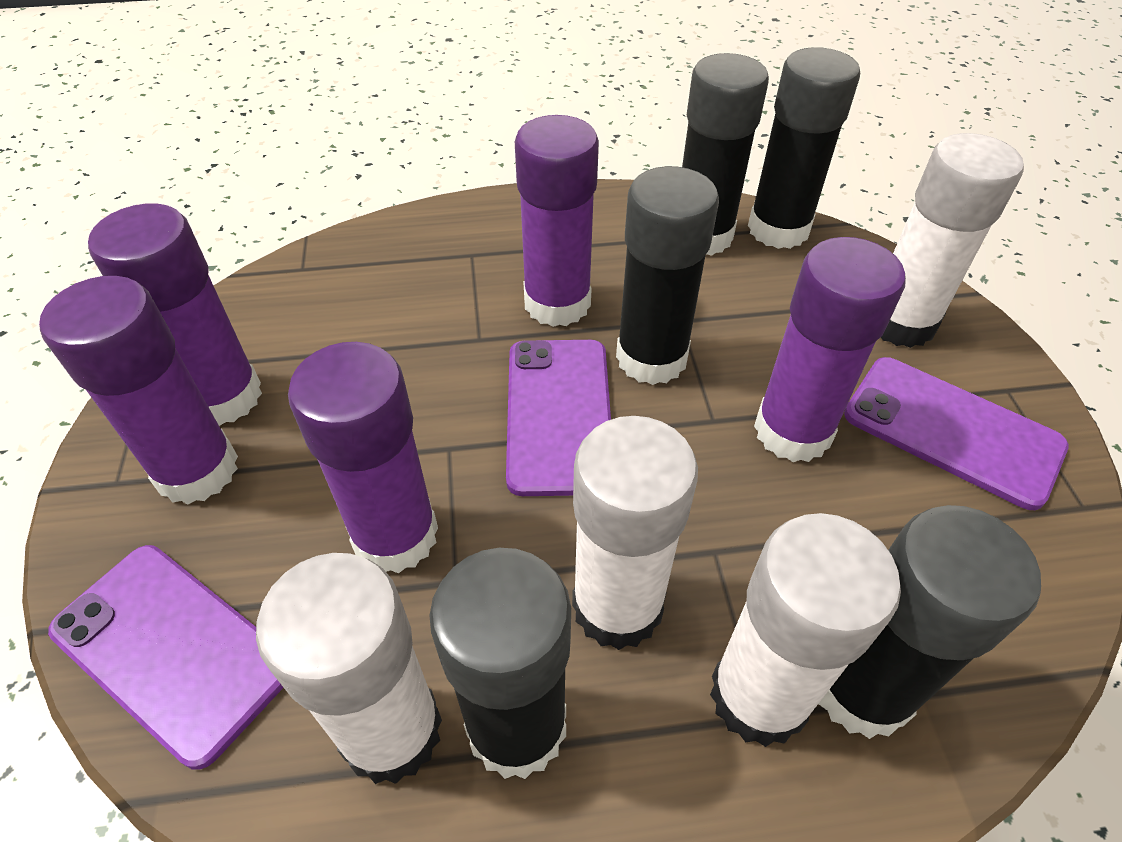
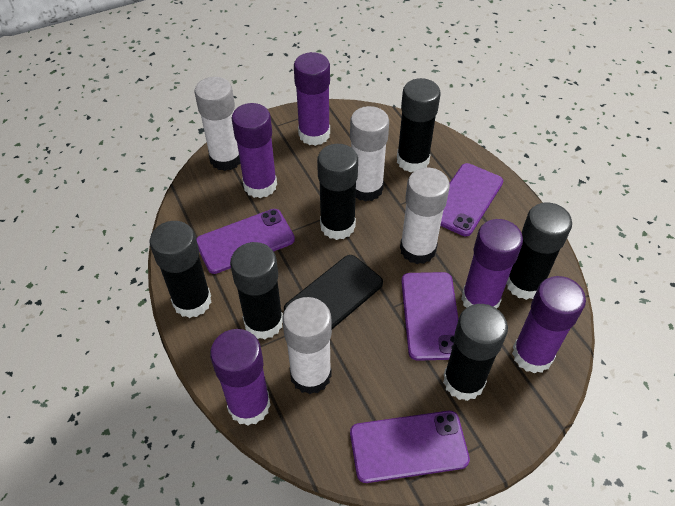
black glue stick: [429,548,571,779] [616,166,719,385] [682,53,769,256] [748,47,860,249] [819,505,1041,739] = 5 -> [150,221,211,318] [230,242,283,340] [317,144,358,240] [397,78,441,172] [443,304,508,401] [506,202,572,300] = 6
black phone: none = 0 -> [284,255,383,329] = 1
purple phone: [48,545,284,770] [506,340,611,496] [844,357,1069,510] = 3 -> [196,209,295,274] [350,411,470,483] [401,272,458,361] [440,163,503,236] = 4

